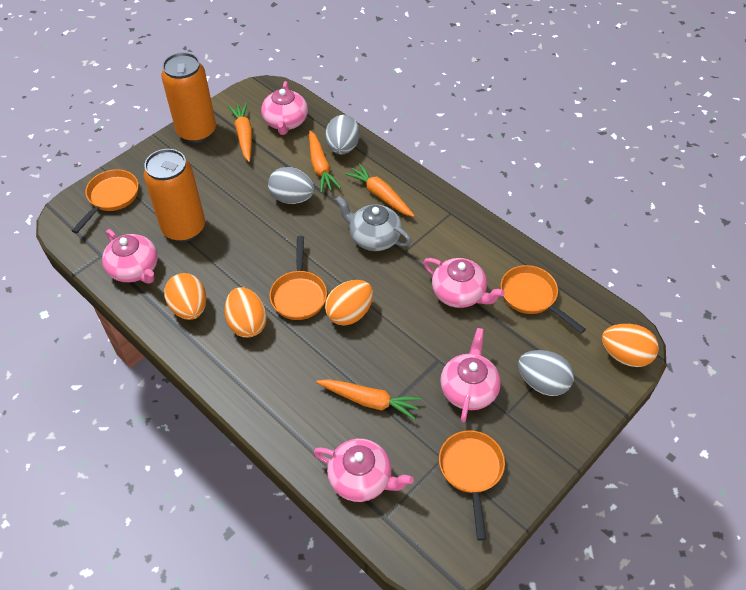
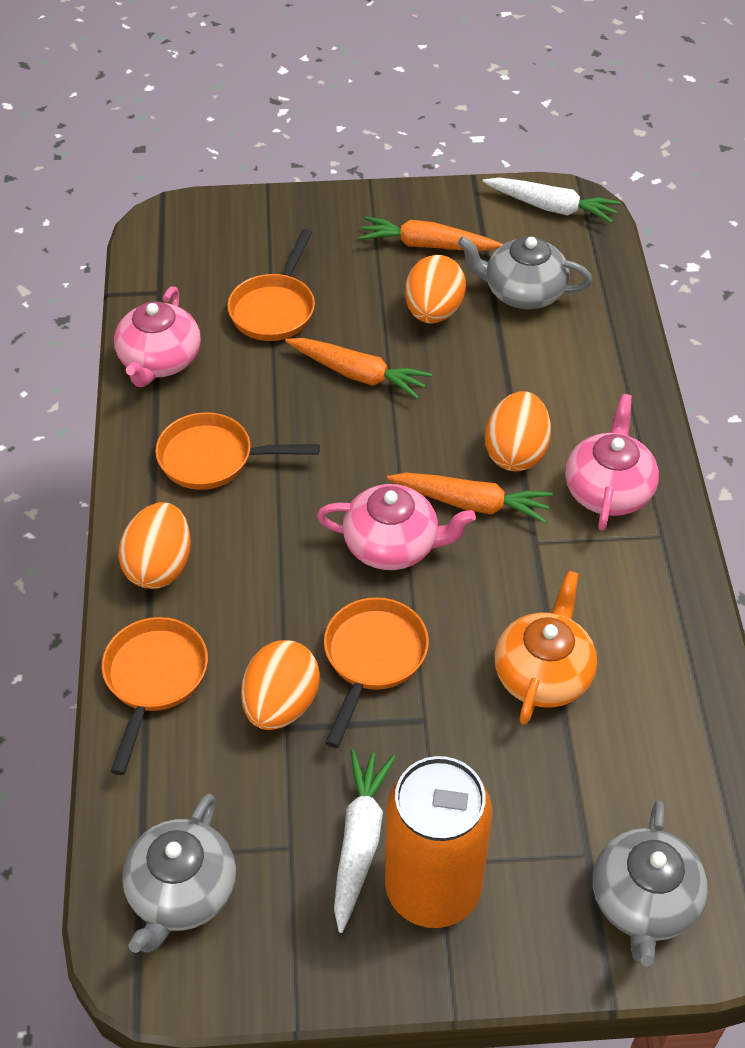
grey egg: [268,167,314,204] [325,115,360,155] [518,350,574,396] = 3 -> none = 0
grey teapot: [336,196,411,251] = 1 -> [122,794,236,953] [457,236,592,309] [593,800,708,966] = 3
orange can: [144,149,205,242] [161,52,216,143] = 2 -> [385,756,492,928] = 1
orange carrot: [228,103,252,162] [309,130,341,193] [316,379,422,420] [345,163,415,217] = 4 -> [285,338,432,399] [359,217,503,251] [387,473,553,524] = 3
orange teapot: none = 0 -> [495,571,597,725] = 1
pink teapot: [102,229,158,284] [261,81,308,135] [313,439,414,502] [423,258,505,308] [440,328,501,423] = 5 -> [114,286,201,387] [317,484,476,570] [565,394,659,530] = 3
white carrot: none = 0 -> [334,750,395,933] [483,178,621,223] = 2

